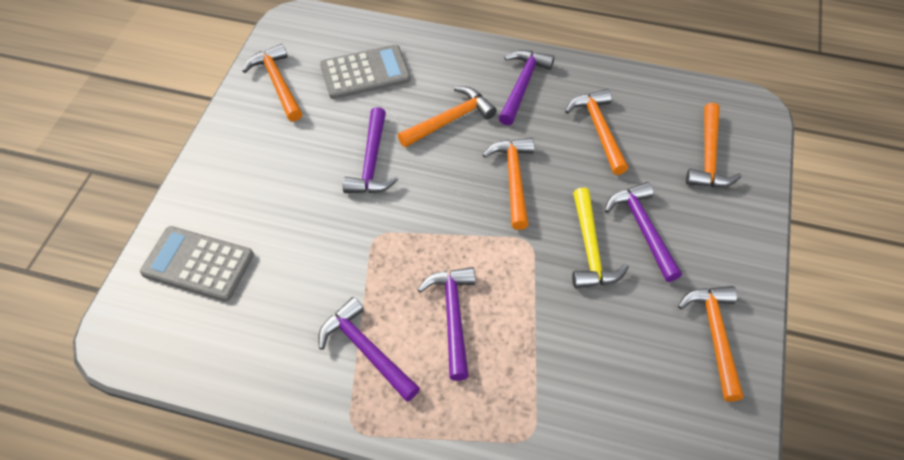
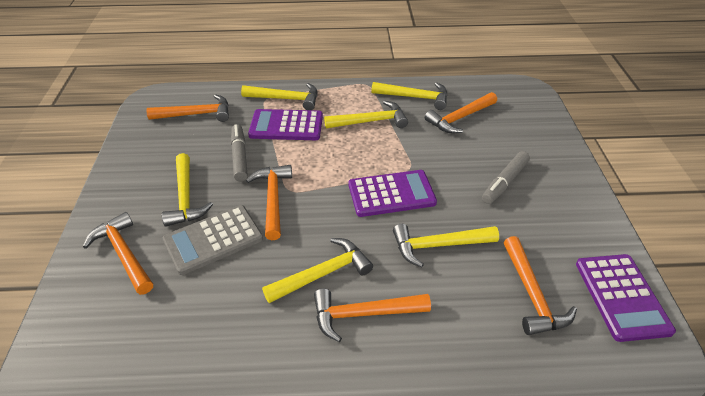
grey calculator: [140,226,254,302] [320,45,411,99] = 2 -> [163,205,263,275] = 1
grey marker: none = 0 -> [231,124,248,181] [482,151,530,204] = 2
purple calculator: none = 0 -> [248,109,323,140] [349,170,437,217] [576,254,676,342] = 3
purple hammer: [318,297,420,402] [343,107,398,193] [417,267,475,381] [499,50,555,126] [605,182,682,282] = 5 -> none = 0
yellow hammer: [572,188,629,288] = 1 -> [162,153,213,227] [241,83,318,110] [262,238,373,303] [324,101,408,128] [371,82,448,110] [393,224,499,267] = 6

